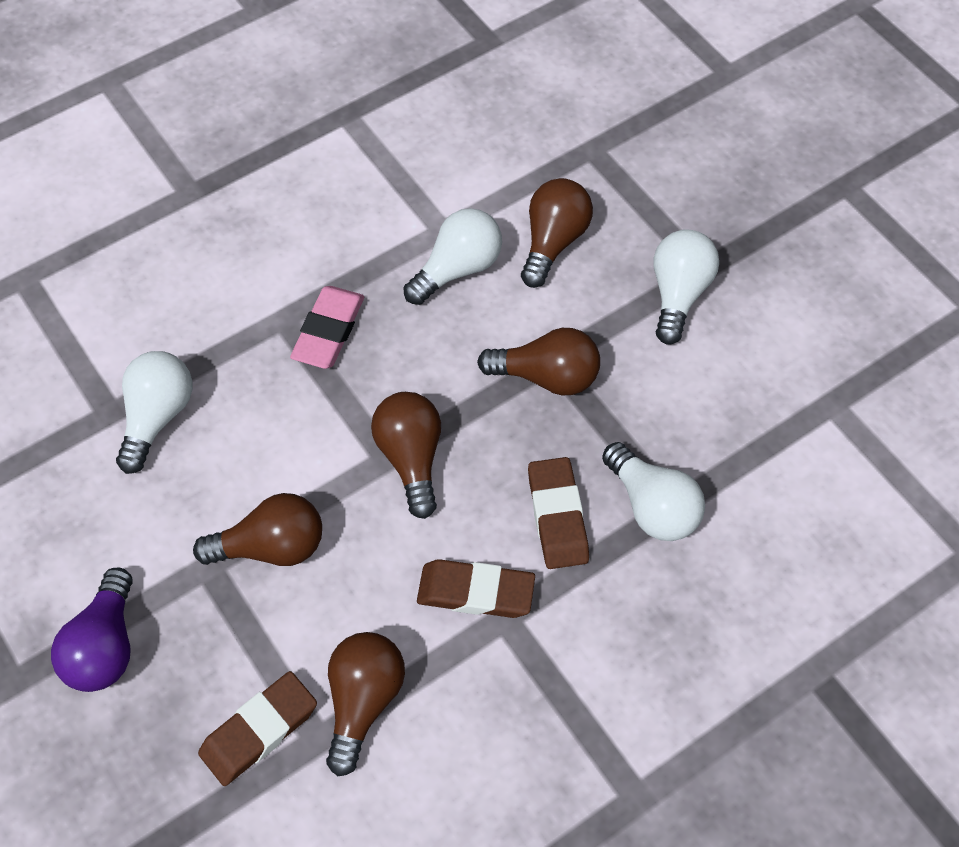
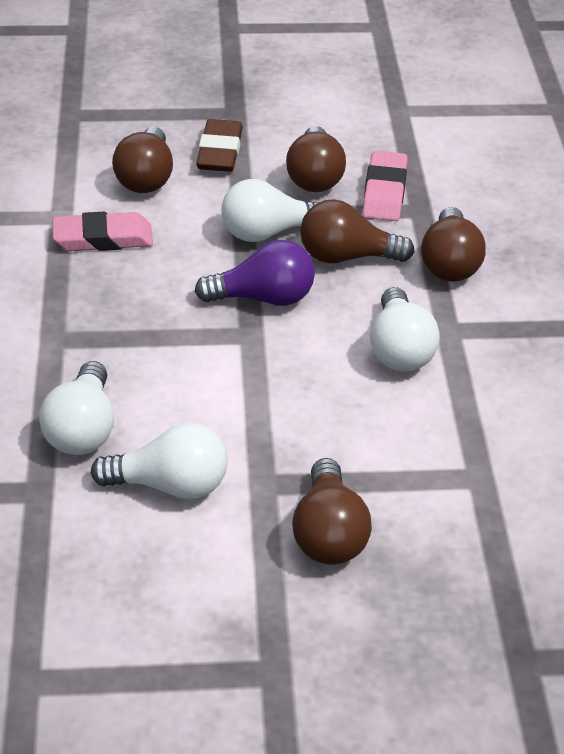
brown eraser: [198,671,317,786] [417,559,535,618] [528,457,589,569] = 3 -> [196,119,243,172] = 1
pink eraser: [290,286,364,369] = 1 -> [52,212,153,251] [363,151,408,221] = 2

